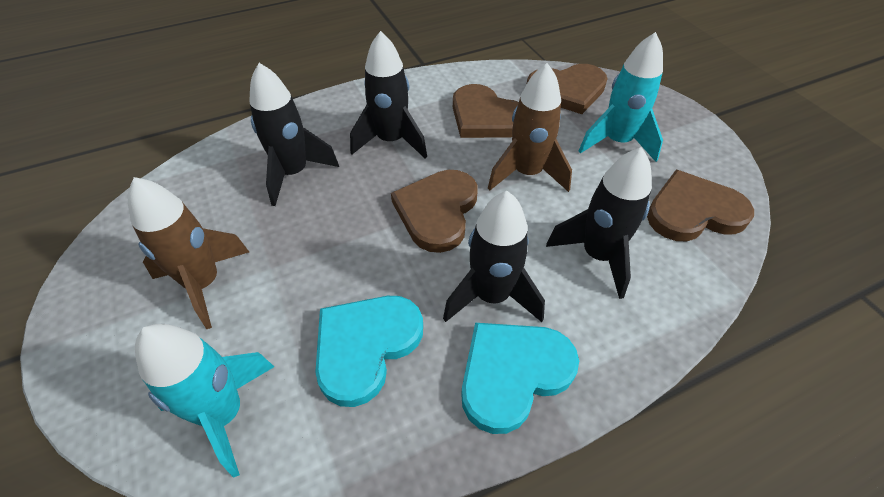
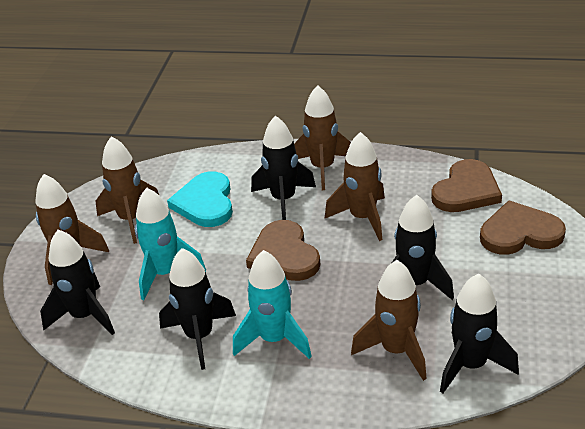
black rocket: [249,63,339,206] [350,31,427,158] [443,191,545,322] [546,147,652,299] = 4 -> [40,230,115,335] [159,248,236,370] [251,116,316,220] [392,195,454,300] [440,274,519,393] = 5
brown heart: [391,170,478,253] [453,84,519,138] [526,64,608,114] [647,170,754,241] = 4 -> [246,220,320,281] [431,159,502,212] [480,200,566,255] = 3
brown rocket: [128,177,249,329] [488,63,572,192] = 2 -> [36,174,109,285] [95,136,159,244] [294,85,351,190] [325,132,385,241] [351,260,427,381] = 5
turquoise heart: [315,296,423,407] [461,323,579,434] = 2 -> [167,171,233,227] = 1

